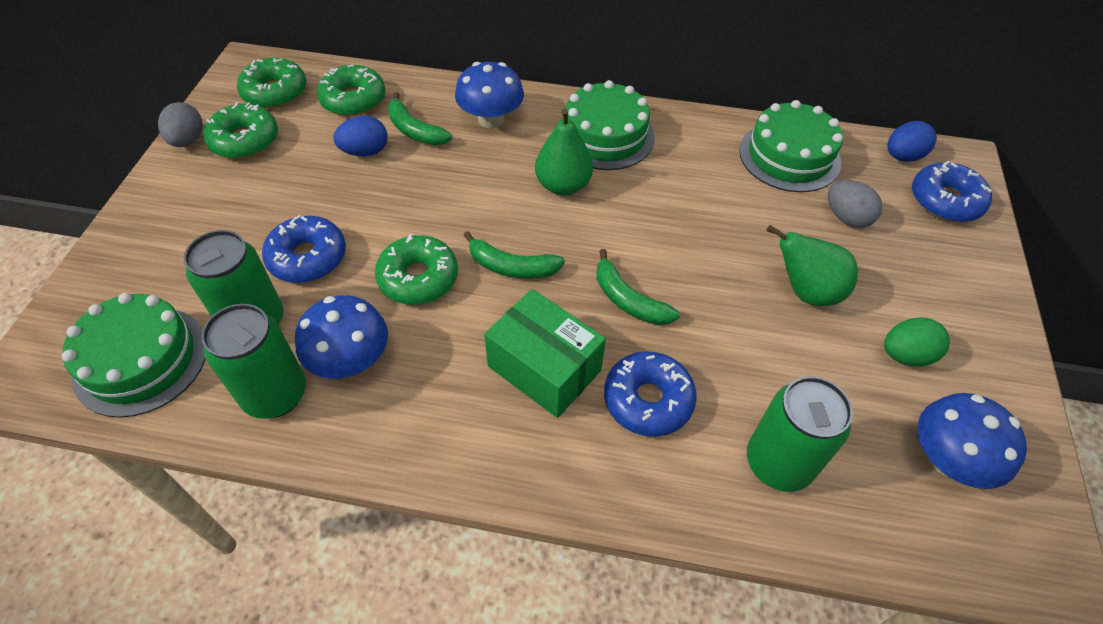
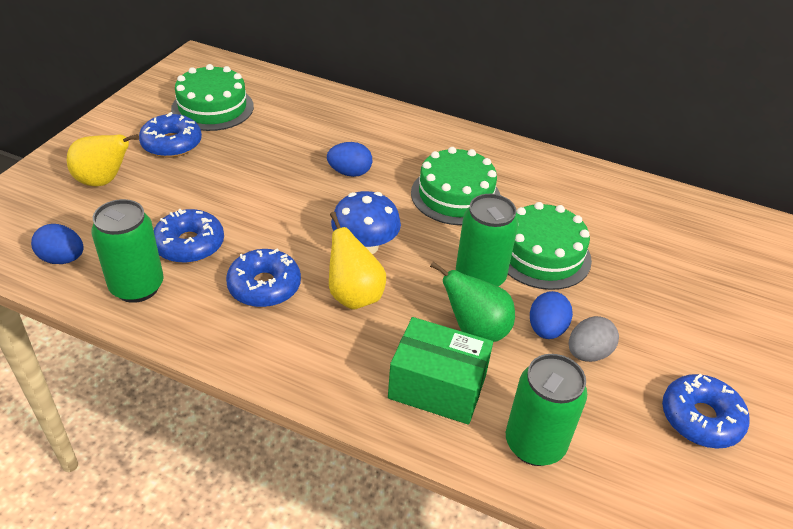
blue donut: [262,215,346,283] [604,351,697,437] [912,161,992,222] = 3 -> [139,112,202,158] [154,209,224,263] [226,249,301,307] [662,374,749,448] = 4
blue egg: [333,116,388,156] [887,121,936,162] = 2 -> [31,224,84,264] [327,142,372,177] [530,291,573,339] = 3
blue mushroom: [295,295,388,379] [455,62,524,128] [918,393,1027,489] = 3 -> [331,191,401,254] = 1
green banana: [388,92,452,145] [463,231,565,279] [597,249,680,325] = 3 -> none = 0
green donut: [203,102,278,159] [237,58,306,108] [317,64,385,116] [375,234,458,305] = 4 -> none = 0
green egg: [884,317,950,366] = 1 -> none = 0
green pear: [535,109,593,196] [767,225,858,306] = 2 -> [430,261,515,342] = 1
grey egg: [158,102,203,147] [828,180,883,228] = 2 -> [569,316,619,362] = 1
yellow pear: none = 0 -> [67,134,139,186] [329,212,386,310] = 2

